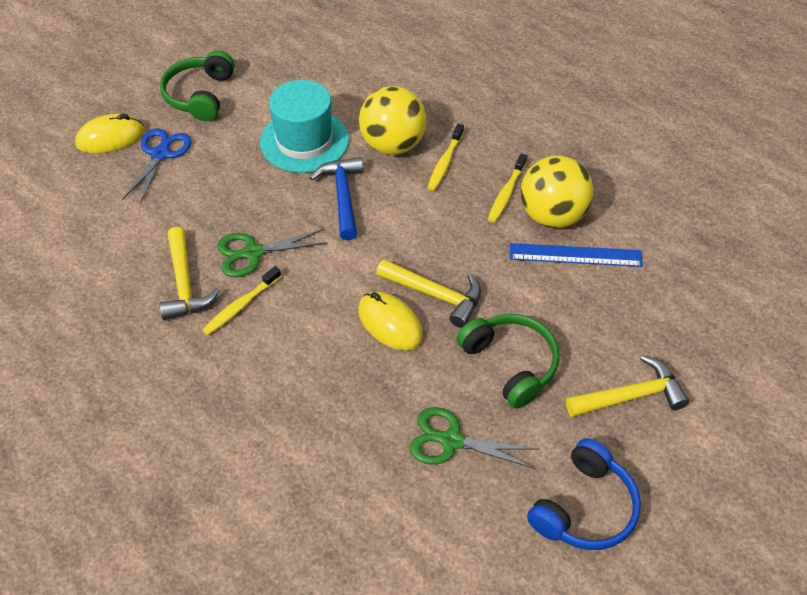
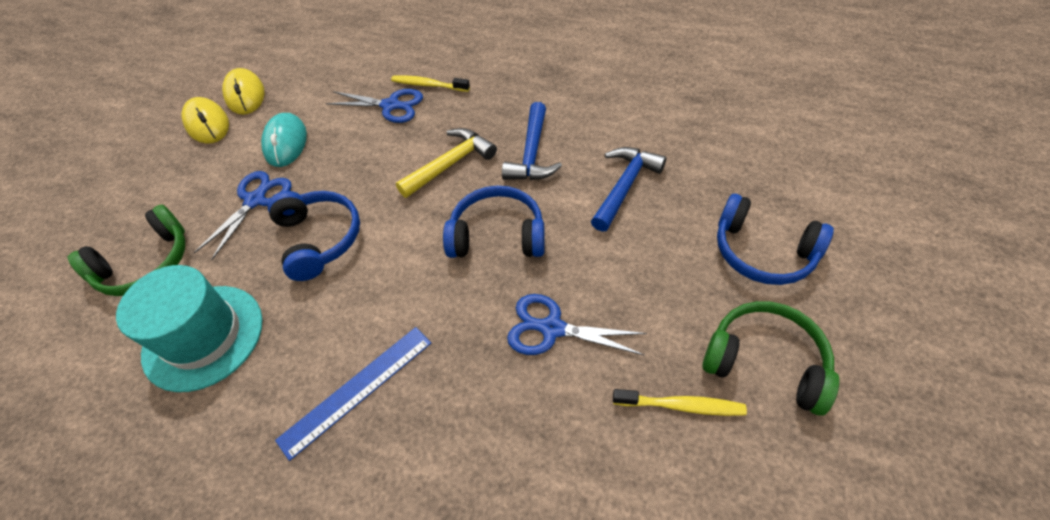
blue hammer: [310,157,363,240] = 1 -> [502,102,562,180] [591,147,666,232] = 2
blue headphones: [527,438,641,550] = 1 -> [268,191,360,281] [443,186,545,258] [717,194,834,285] = 3
blue scissors: [122,128,191,205] = 1 -> [194,171,292,260] [326,89,423,123] [507,294,647,356] = 3
green scissors: [217,229,328,277] [410,407,538,469] = 2 -> none = 0
turquoise mouse: none = 0 -> [261,113,307,167] = 1
yellow ball: [359,86,427,155] [521,155,594,228] = 2 -> none = 0
yellow hammer: [159,227,220,320] [376,259,481,328] [566,355,689,417] = 3 -> [396,128,497,198] = 1
yellow toothbrush: [202,266,282,335] [427,124,464,191] [488,153,527,223] = 3 -> [391,75,470,92] [613,389,747,416] = 2

